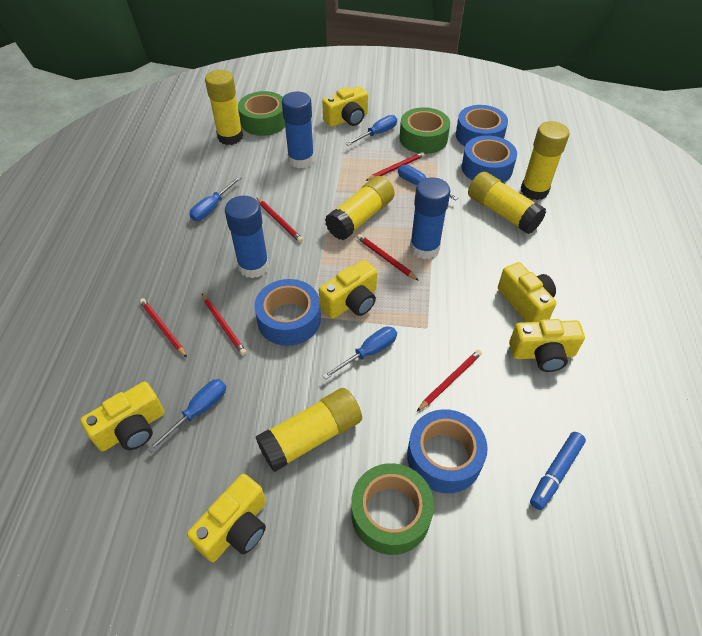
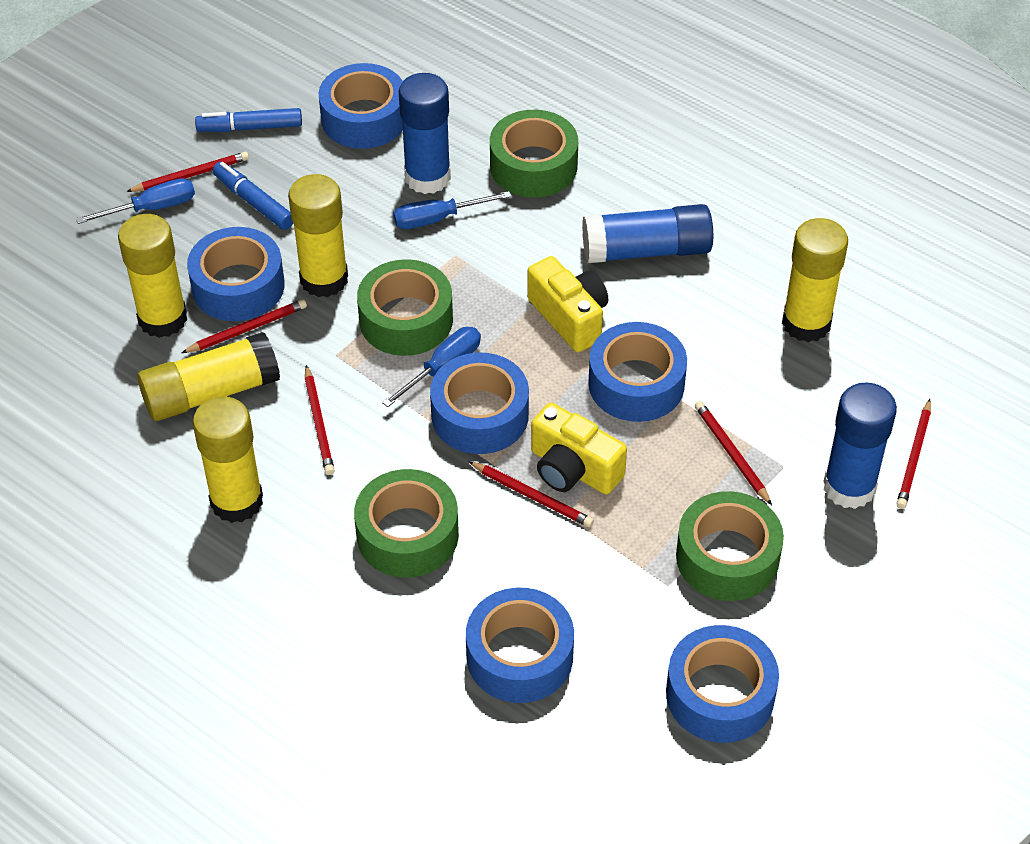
blue marker: [530,432,586,510] = 1 -> [195,108,302,132] [213,162,293,230] = 2
blue screwdriver: [147,379,226,452] [189,176,242,221] [322,326,397,379] [346,115,397,146] [398,165,458,200] = 5 -> [76,178,195,224] [382,327,481,407] [393,191,512,229] = 3
blue tape: [254,279,321,346] [407,409,488,493] [456,105,508,146] [462,135,517,183] = 4 -> [187,227,285,321] [319,63,403,149] [430,353,529,454] [466,588,574,703] [588,322,687,422] [666,625,779,743] = 6
green tape: [238,91,285,136] [351,463,434,555] [399,107,450,154] = 3 -> [354,469,459,578] [357,259,453,356] [490,110,578,198] [676,491,784,601] = 4
yellow camera: [80,382,164,451] [187,474,266,562] [319,260,377,319] [322,86,368,127] [498,262,556,322] [509,319,585,372] = 6 -> [527,256,608,352] [531,402,627,494] = 2

